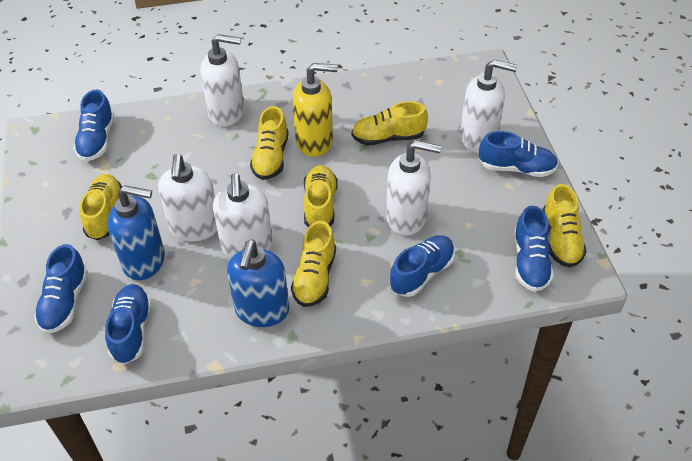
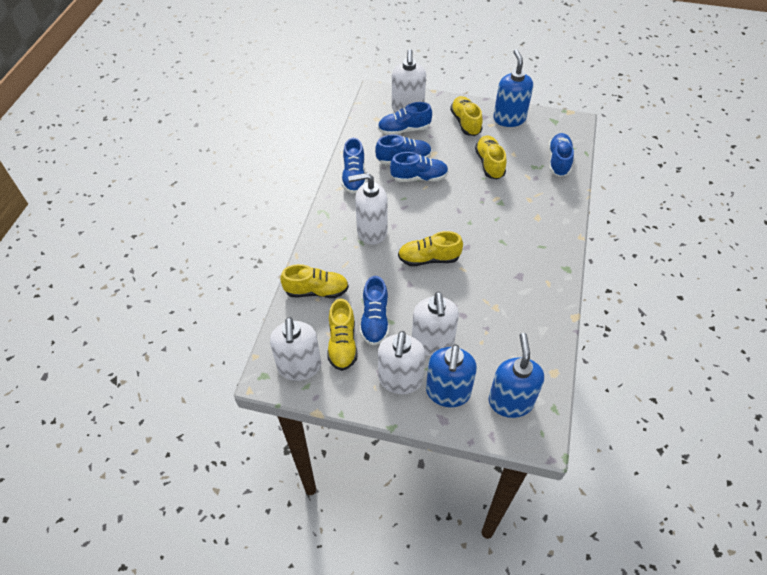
blue soap dispenser: [107,185,165,280] [227,239,289,327] = 2 -> [426,344,477,407] [489,333,544,418] [493,49,533,127] = 3
yellow shoe: [80,174,122,240] [250,106,288,180] [291,221,336,307] [304,165,338,227] [352,101,428,146] [543,184,587,268] = 6 -> [280,264,349,298] [327,298,357,371] [398,231,463,266] [450,96,482,136] [475,135,507,180] = 5
yellow soap dispenser: [292,63,337,157] = 1 -> none = 0

